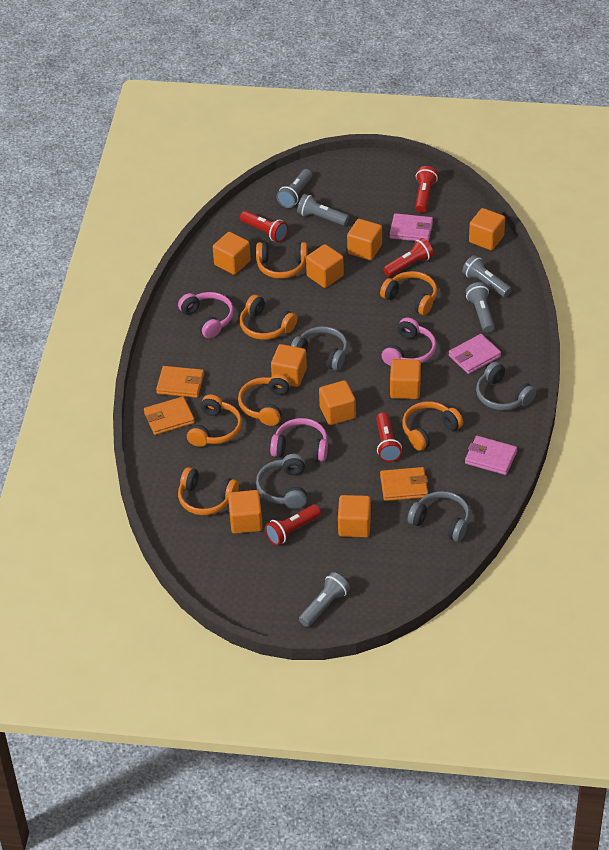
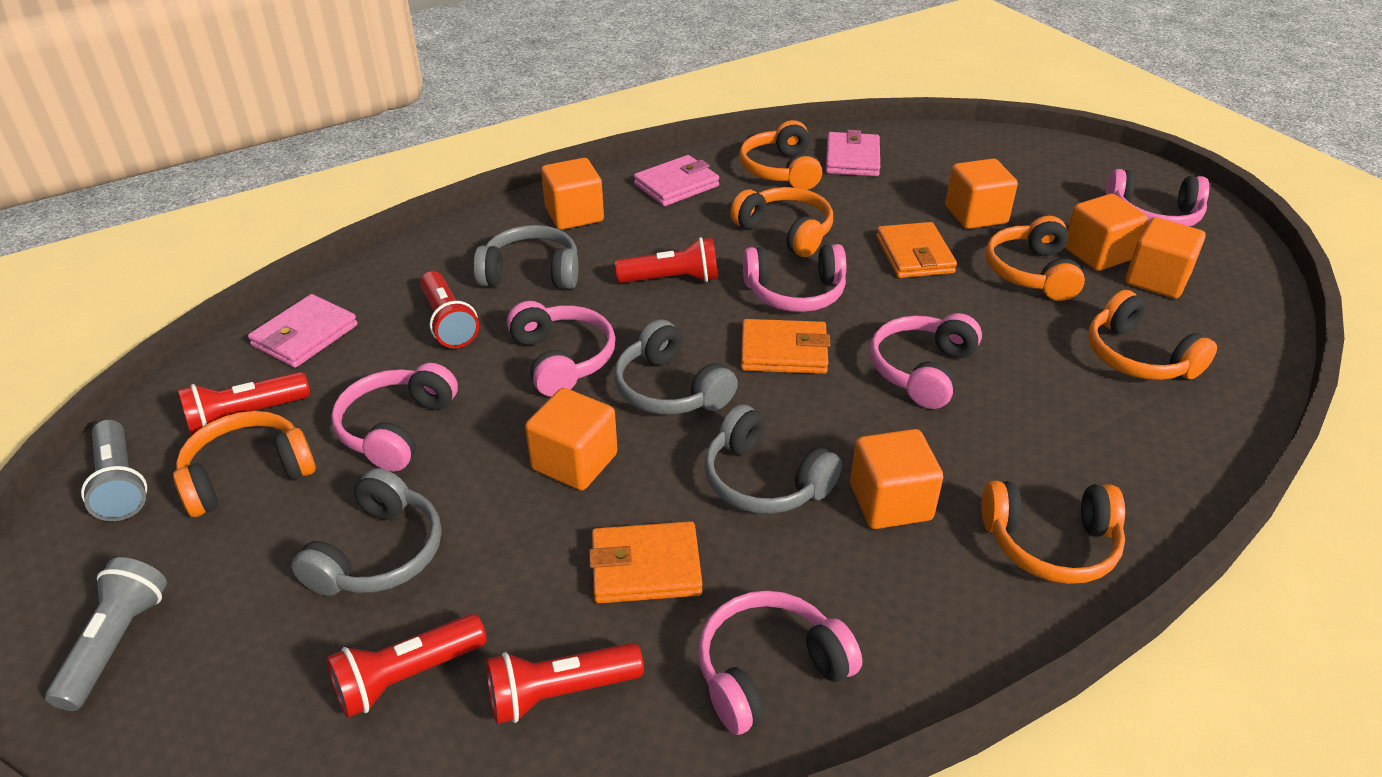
grey flashlight: [276,169,312,208] [297,194,349,226] [299,572,350,627] [462,255,512,297] [466,282,495,333] = 5 -> [45,557,167,711] [81,420,147,521] = 2
orange cube: [213,232,251,275] [228,490,263,534] [271,344,307,387] [306,244,344,288] [319,380,356,425] [338,495,371,537] [347,219,382,260] [390,359,421,399] [469,208,505,250] = 9 -> [525,388,617,491] [541,158,604,230] [850,429,943,529] [945,158,1018,229] [1064,194,1148,271] [1125,217,1206,299] = 6
orange headphones: [178,467,239,515] [187,394,242,447] [238,374,291,426] [240,295,297,340] [256,242,308,279] [380,271,437,315] [402,401,463,451] = 7 -> [173,411,316,517] [730,187,833,257] [740,120,822,190] [981,481,1125,584] [986,216,1085,301] [1088,290,1217,380] = 6
pink headphones: [178,292,234,339] [270,418,328,462] [382,317,436,366] = 3 -> [331,363,458,472] [507,301,615,397] [698,590,862,735] [743,244,846,312] [870,313,982,409] [1106,169,1209,227] = 6

